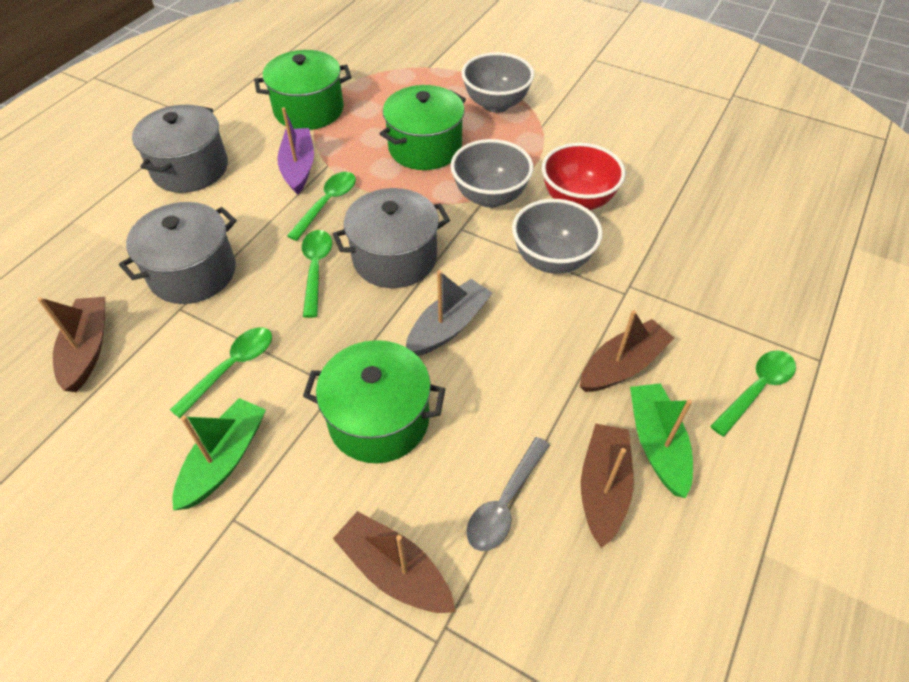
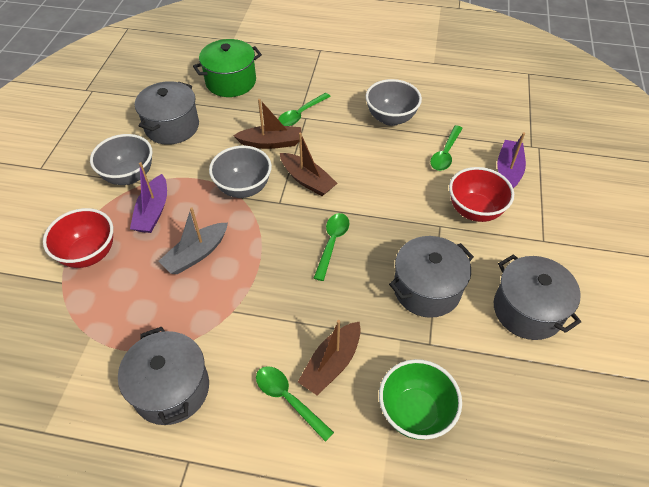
brown boat: [37,297,105,392] [333,511,456,613] [580,310,674,392] [581,424,634,548] = 4 -> [233,99,301,149] [280,133,337,196] [298,320,361,395] = 3
green boat: [173,398,266,511] [630,383,693,498] = 2 -> none = 0
green bowl: none = 0 -> [379,359,462,440] = 1
green pot: [254,50,351,130] [303,340,445,463] [380,85,466,170] = 3 -> [193,39,262,97] = 1
grey pot: [119,202,237,304] [132,105,228,193] [333,188,450,288] = 3 -> [118,327,209,425] [135,81,199,145] [389,236,474,318] [494,254,581,340] = 4
grey spoon: [466,437,550,551] = 1 -> none = 0
purple boat: [277,107,314,195] = 1 -> [130,162,167,233] [497,132,526,188] = 2
red bowl: [542,143,625,210] = 1 -> [43,208,113,268] [449,167,514,222] = 2

